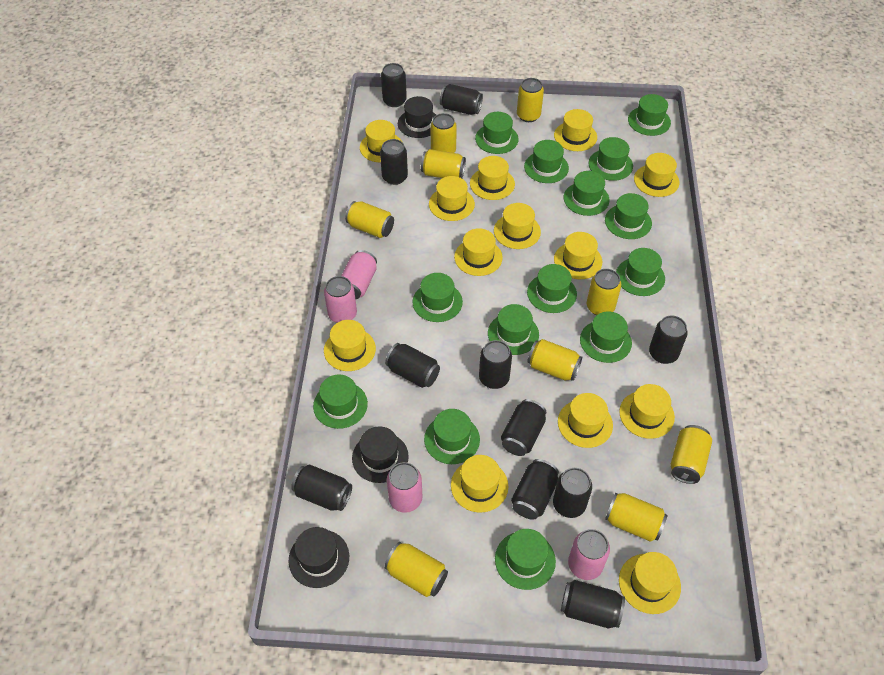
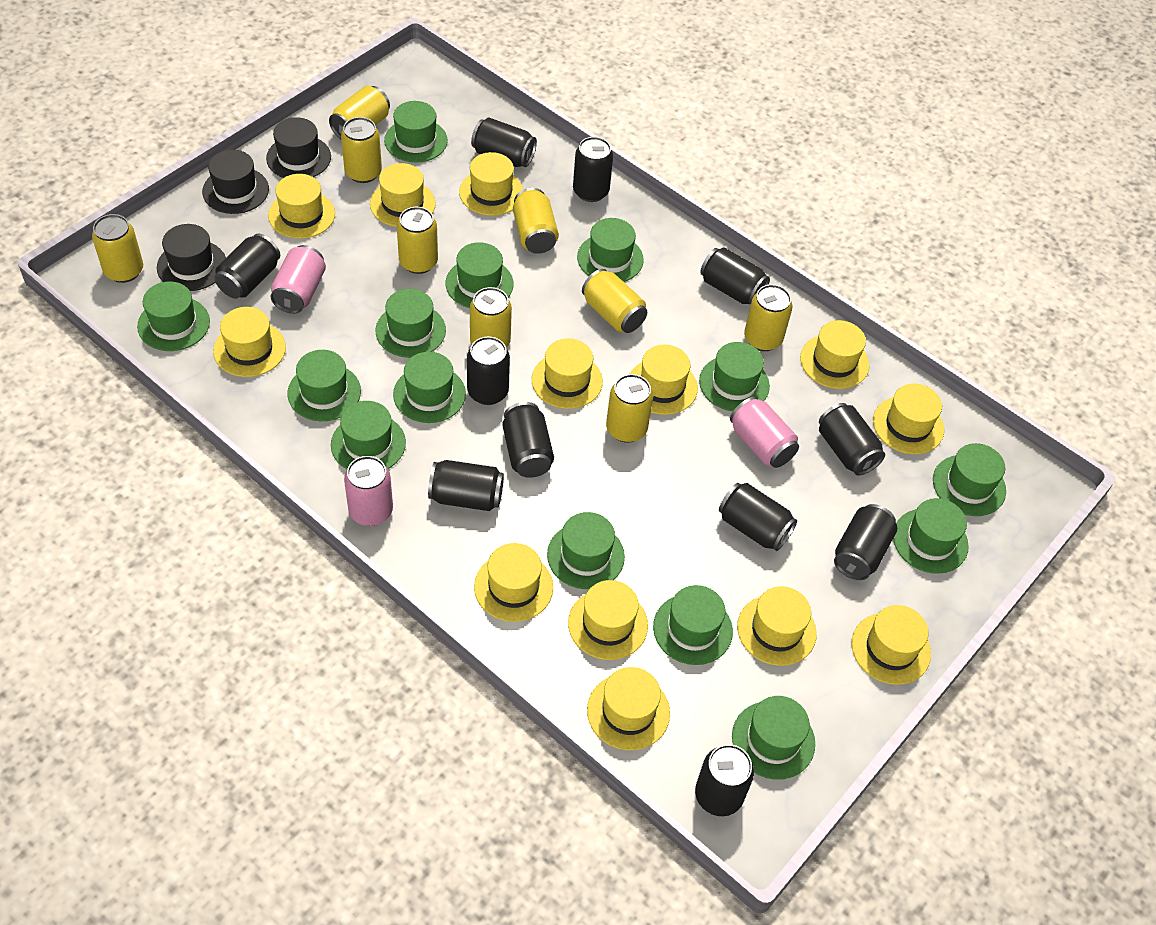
pink can: [324,276,357,323] [341,250,377,299] [387,462,422,513] [568,529,610,580] = 4 -> [271,245,326,314] [344,456,393,526] [730,397,799,468] = 3

